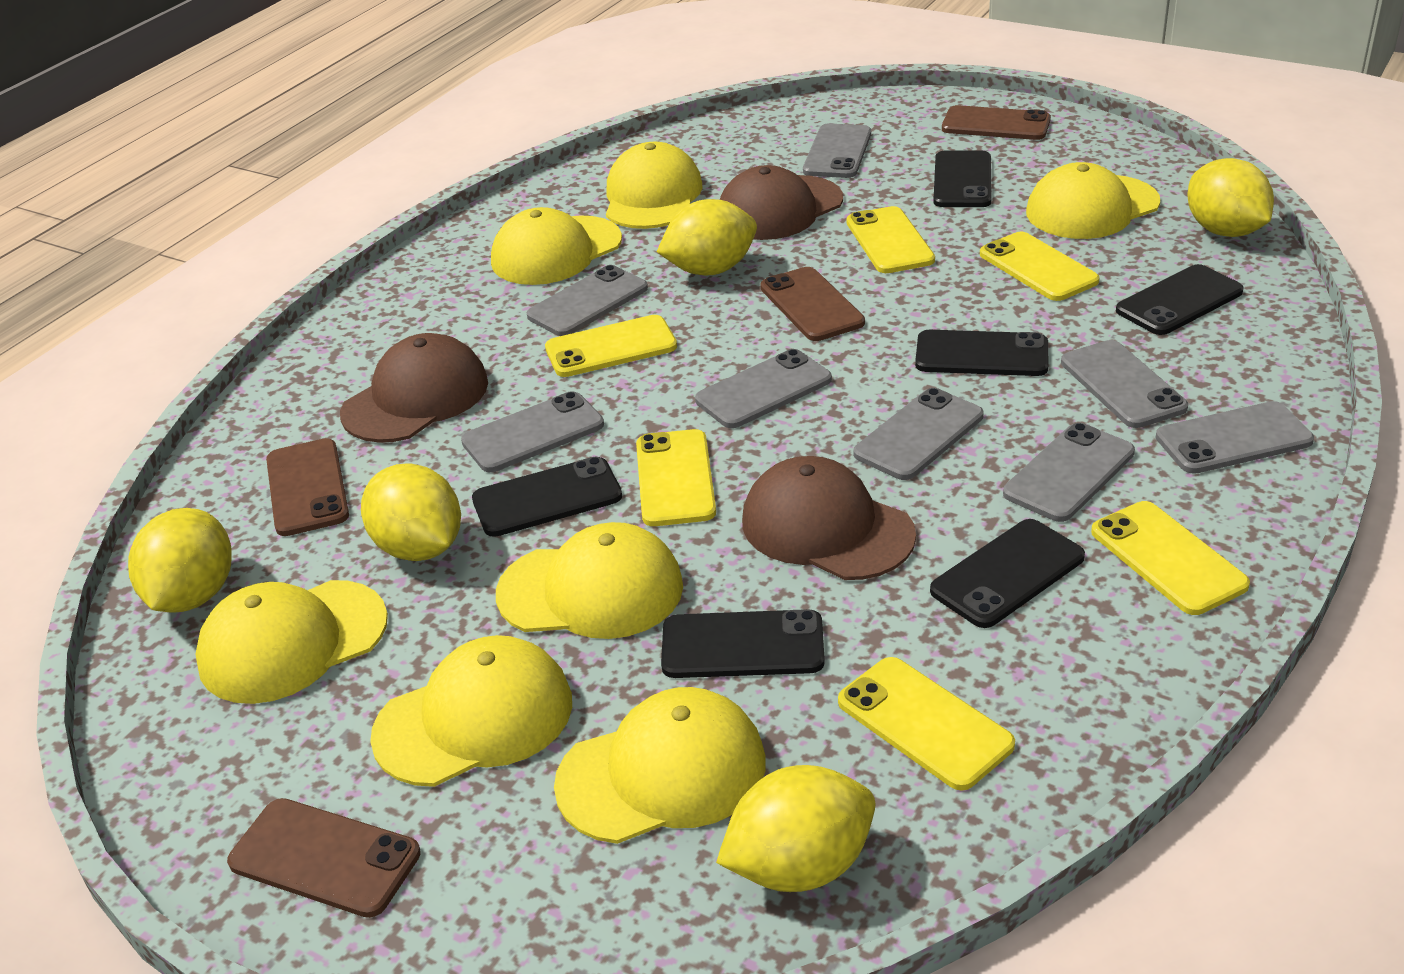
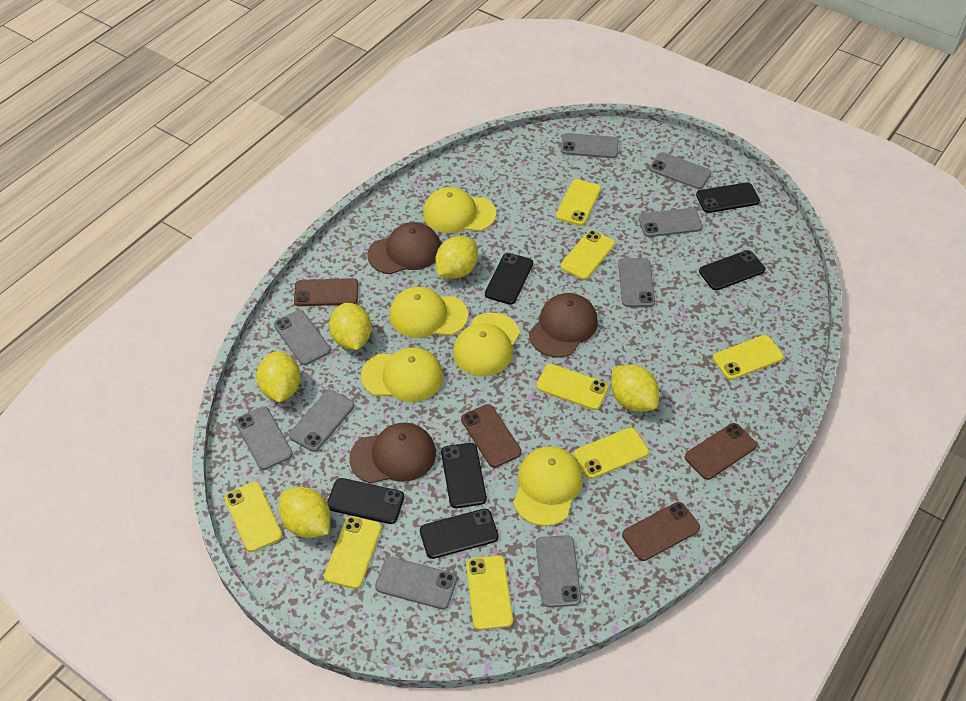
grey phone: [461,391,604,472] [526,265,648,336] [695,349,832,428] [803,123,871,178] [853,388,983,480] [1003,423,1135,522] [1061,340,1188,428] [1156,401,1314,474] = 8 -> [235,406,293,470] [274,310,331,365] [289,390,354,452] [375,557,457,609] [536,535,581,607] [561,133,619,158] [618,258,655,307] [638,208,703,237] [649,152,712,189] = 9
yellow cap: [195,580,388,704] [370,635,572,787] [491,207,622,285] [496,522,683,639] [554,687,765,844] [606,142,703,229] [1026,162,1160,239] = 7 -> [361,347,443,402] [390,287,468,338] [423,187,496,233] [453,313,520,376] [513,446,583,526] = 5
yellow phone: [545,315,677,377] [636,429,716,526] [838,657,1015,791] [847,206,935,273] [980,232,1100,301] [1091,501,1250,615] = 6 -> [224,482,283,552] [324,516,382,589] [466,555,513,630] [536,364,609,410] [556,179,601,226] [560,230,615,280] [574,428,649,479] [713,335,784,380] = 8

